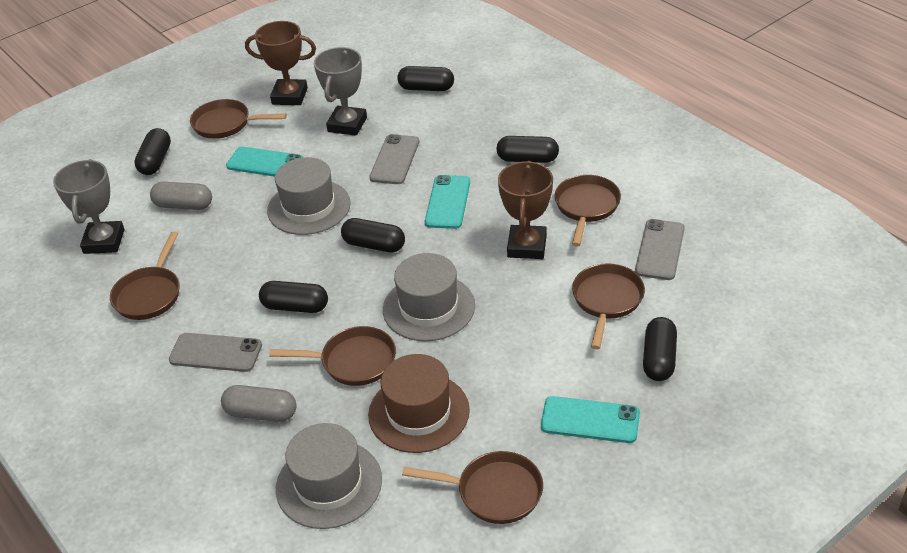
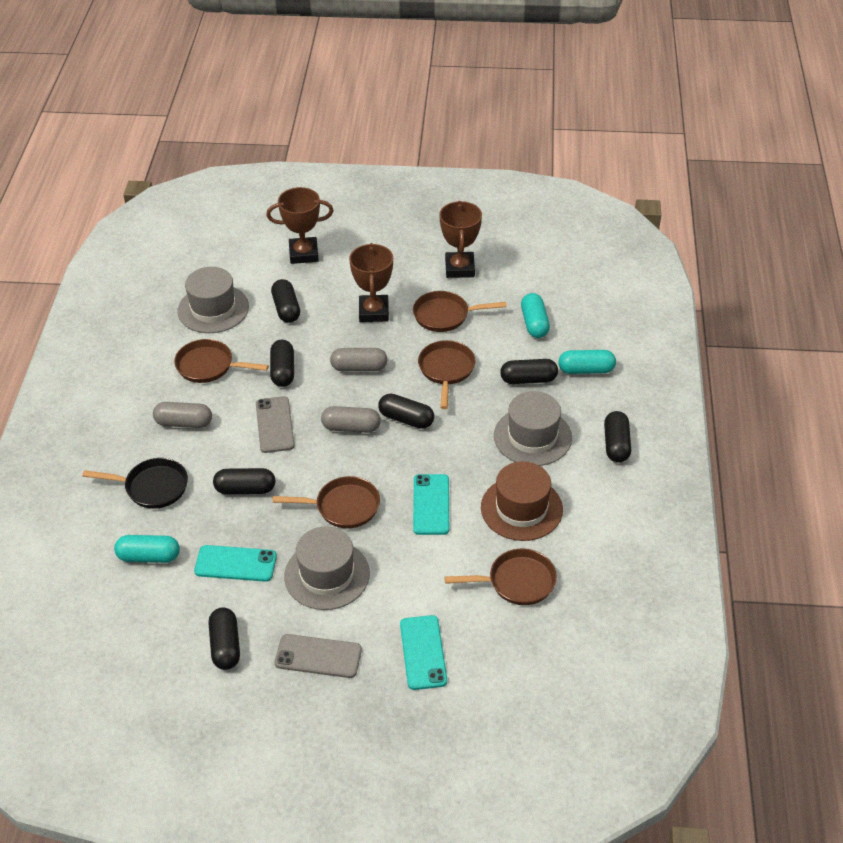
black capsule: [134,128,171,175] [259,281,328,313] [341,218,405,253] [397,66,454,91] [496,136,559,163] [643,317,677,381] = 6 -> [209,607,240,670] [213,468,275,494] [270,340,294,387] [271,279,300,323] [378,394,434,429] [500,359,558,384] [604,411,631,463] = 7
black pan: none = 0 -> [82,458,188,509] = 1
brown pan: [110,232,180,320] [190,99,287,139] [269,326,396,386] [402,451,543,524] [554,175,621,247] [572,263,645,349] = 6 -> [174,339,269,383] [273,476,380,529] [413,291,507,332] [418,340,476,409] [444,549,557,605] = 5
brown trophy: [245,21,316,105] [498,161,553,259] = 2 -> [266,187,333,264] [349,243,393,322] [439,201,482,278] = 3
grey capsule: [150,182,212,210] [221,385,297,422] = 2 -> [153,402,212,428] [321,406,381,433] [330,348,388,371] = 3
grey phone: [169,333,262,372] [369,134,419,184] [635,219,685,280] = 3 -> [256,396,295,453] [275,634,362,678] = 2
grey trophy: [53,159,125,254] [314,47,367,136] = 2 -> none = 0
turquoise capsule: none = 0 -> [114,535,180,563] [521,293,550,338] [558,350,616,374] = 3

